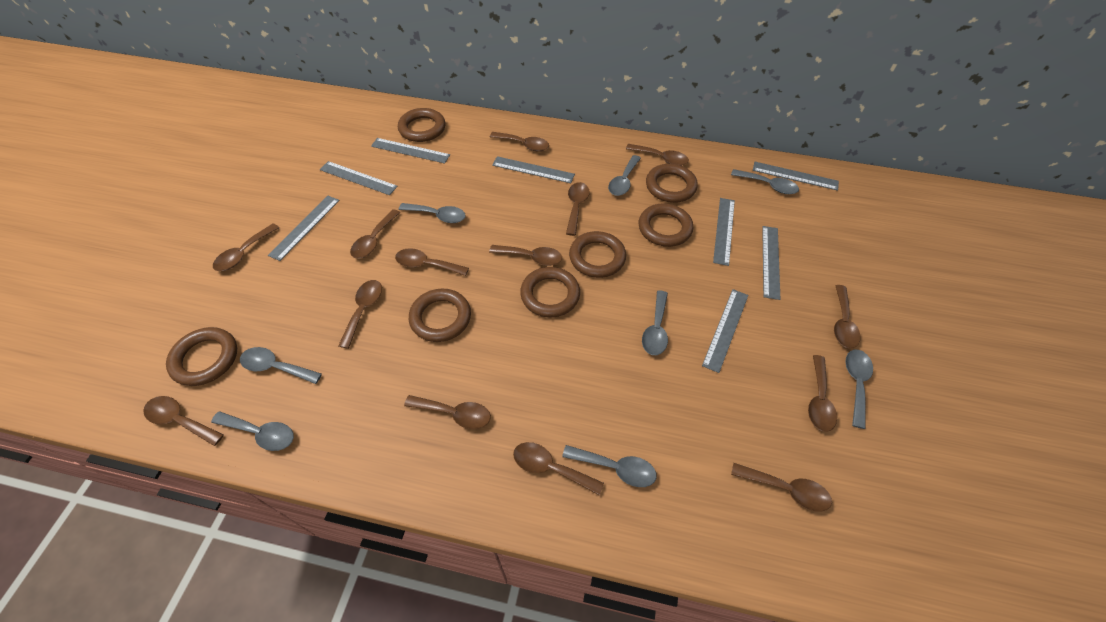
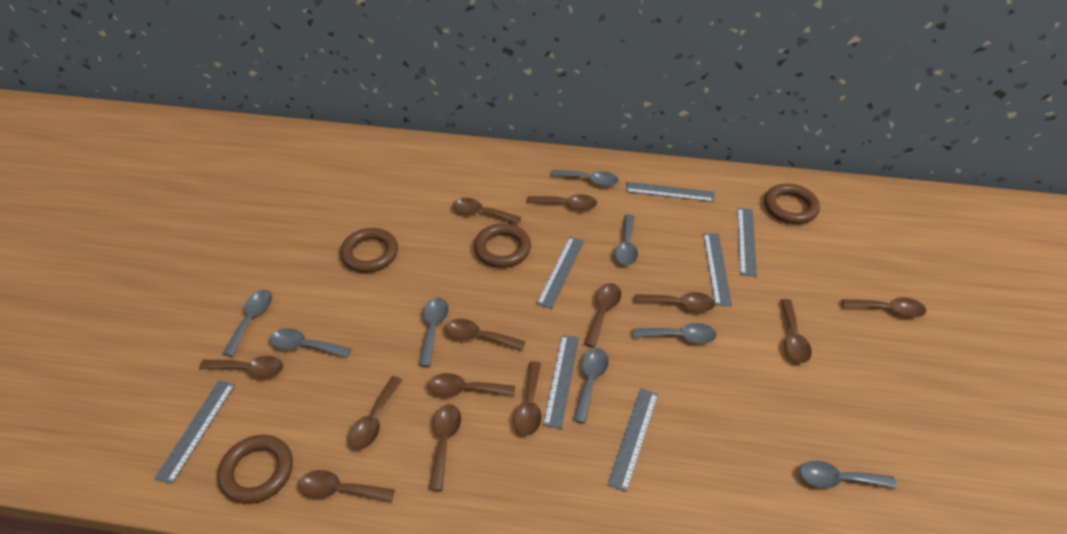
brown ring: [166,327,237,386] [398,108,446,142] [409,289,471,342] [520,267,580,317] [569,231,626,278] [639,203,693,247] [646,164,698,203] = 7 -> [218,435,293,504] [340,228,398,273] [474,223,531,268] [764,184,820,224] = 4
brown spoon: [143,396,224,446] [213,223,279,271] [338,280,382,349] [350,209,400,258] [395,248,469,276] [404,395,491,429] [489,245,562,266] [490,132,549,152] [513,442,604,495] [566,182,590,236] [626,144,689,166] [731,463,832,512] [808,355,837,432] [834,285,860,348] = 14 -> [199,356,283,378] [298,470,395,503] [348,376,402,450] [428,373,515,397] [429,404,461,491] [445,319,526,350] [453,198,521,224] [513,361,541,436] [527,194,597,210] [584,283,621,347] [635,292,715,312] [780,299,812,363] [842,297,926,317] = 13
grey ruler: [268,196,340,261] [320,161,398,195] [371,138,450,164] [492,156,575,183] [702,289,748,373] [713,198,735,266] [753,162,839,191] [762,226,780,300] = 8 -> [155,380,235,484] [537,237,584,309] [543,335,579,429] [608,388,658,492] [626,182,714,202] [703,233,732,306] [738,208,757,277] = 7

